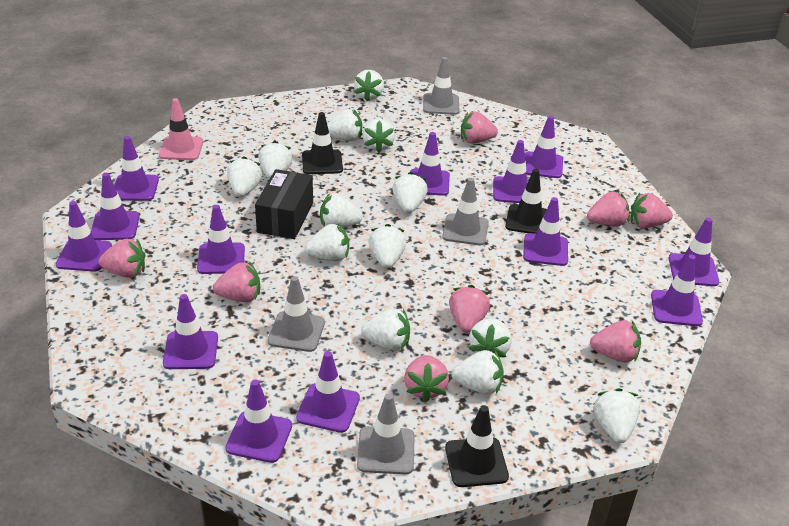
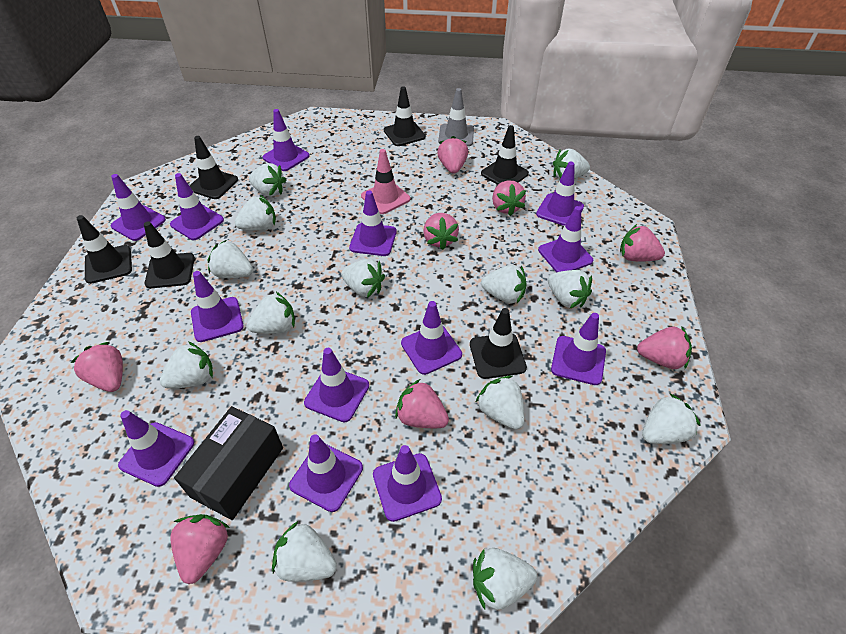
black traffic cone: [302,112,343,174] [445,405,509,487] [505,168,547,234] = 3 -> [77,215,132,284] [144,222,195,288] [189,136,238,199] [384,86,426,146] [470,308,527,379] [481,125,529,185] = 6
grey traffic cone: [268,276,325,352] [357,393,415,475] [423,57,459,115] [442,178,489,245] = 4 -> [438,88,474,146] = 1

